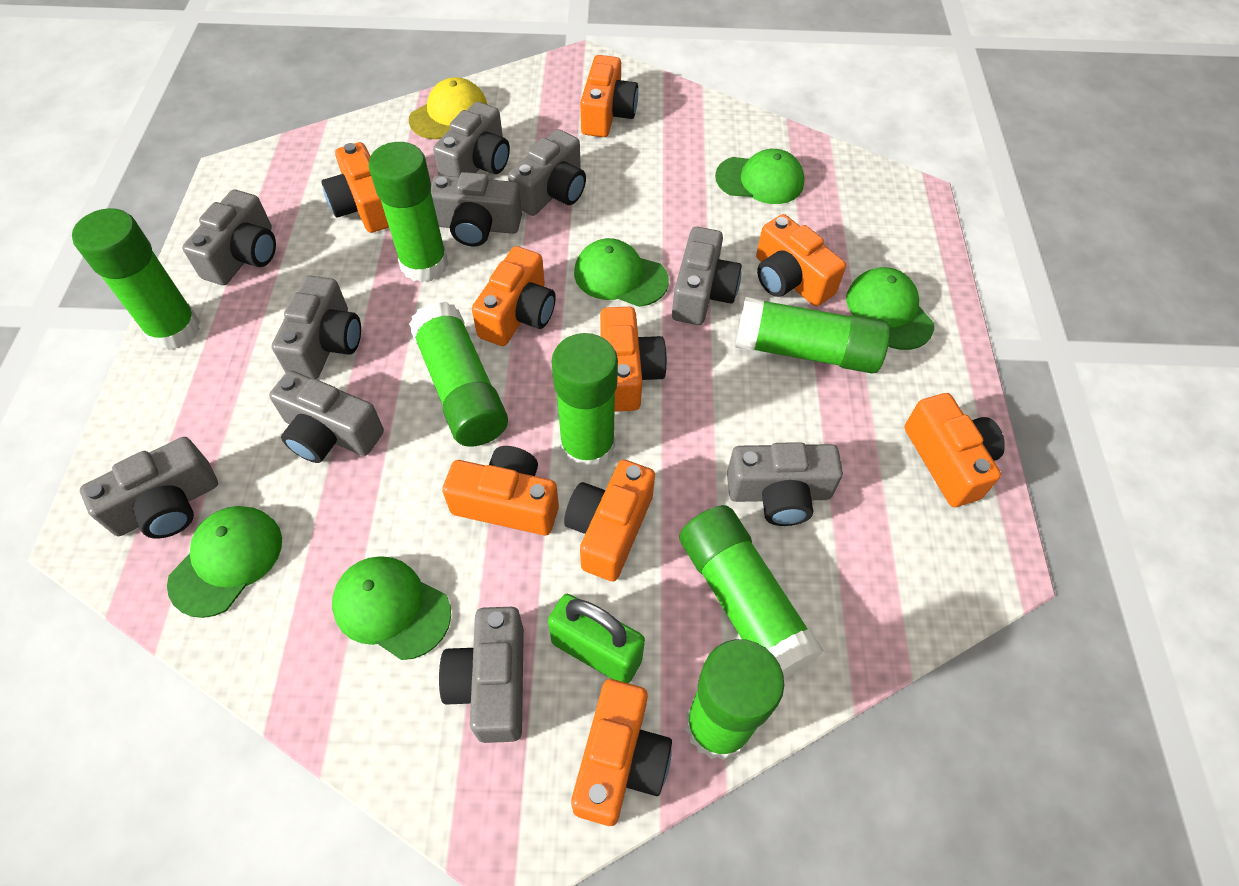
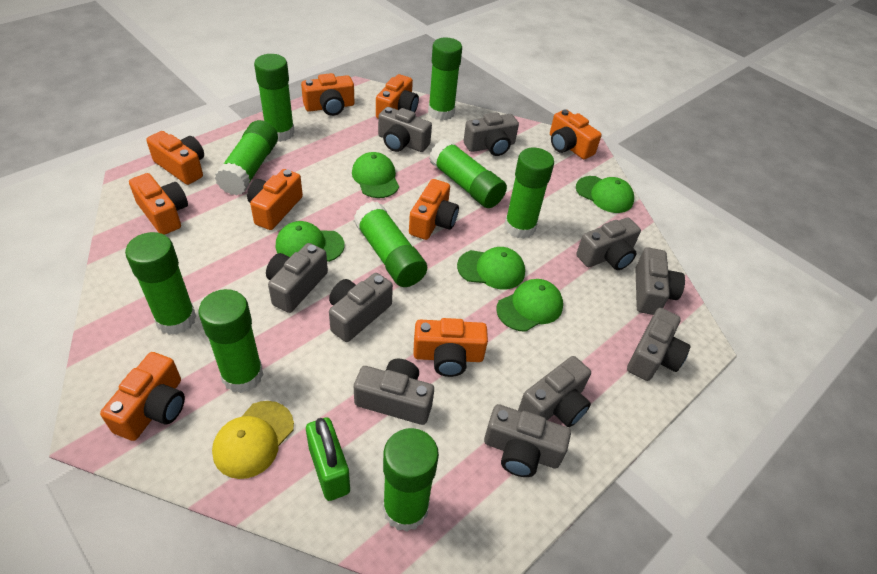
green glue stick: [72,208,200,350] [368,142,448,282] [409,301,508,447] [551,333,618,471] [679,505,824,679] [686,639,784,760] [735,297,890,374] = 7 -> [125,232,196,335] [199,289,263,393] [215,120,278,196] [254,54,295,142] [354,201,427,287] [383,428,439,532] [428,37,462,120] [429,139,507,208] [505,148,554,239] = 9

